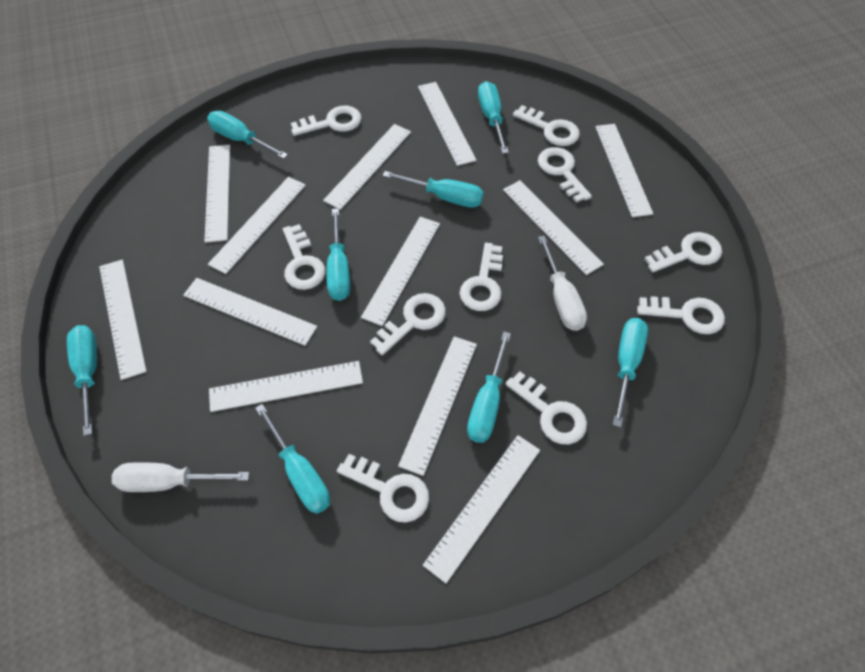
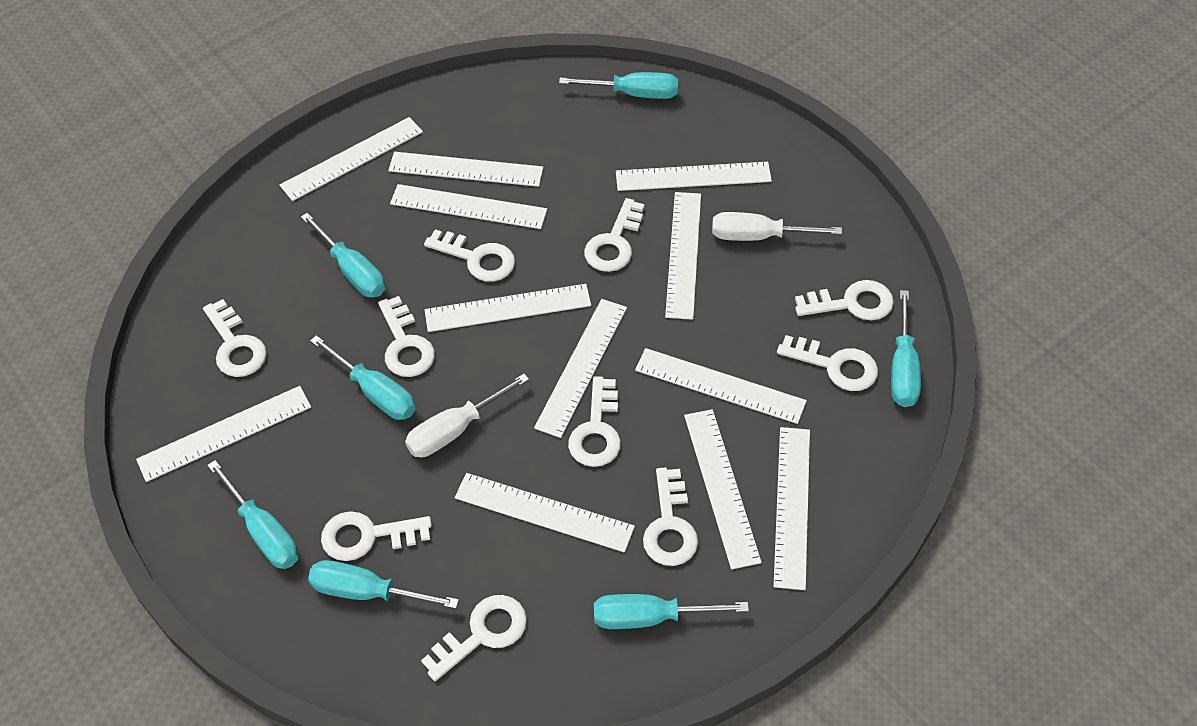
turquoise screwdriver: [67,325,97,436] [207,111,288,159] [255,404,330,514] [327,208,350,301] [383,171,484,208] [467,332,511,443] [478,81,509,154] [613,318,648,427] = 8 -> [207,460,299,569] [301,213,385,297] [308,560,459,609] [310,335,416,420] [559,72,678,99] [594,594,749,629] [891,290,921,407] = 7

